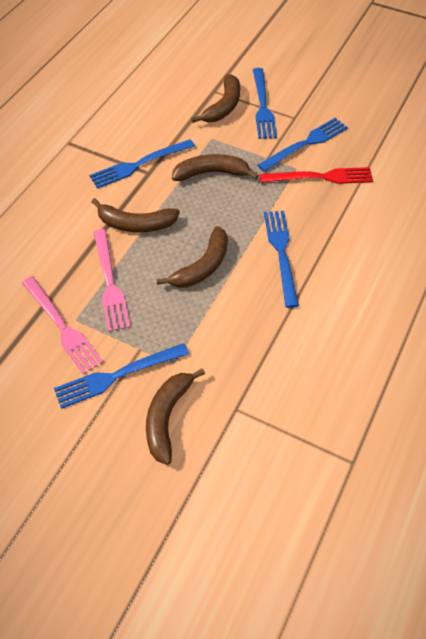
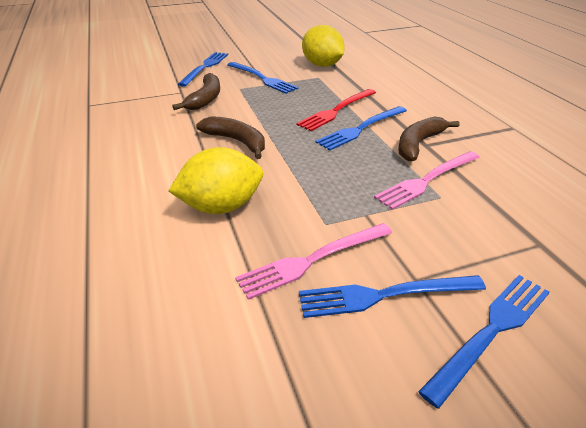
brown banana: [92,198,180,232] [146,368,205,465] [157,226,228,288] [172,154,259,181] [191,74,240,123] = 5 -> [172,73,220,110] [196,116,265,159] [398,117,460,161] = 3
yellow lemon: none = 0 -> [169,147,263,214] [302,25,344,67] = 2

